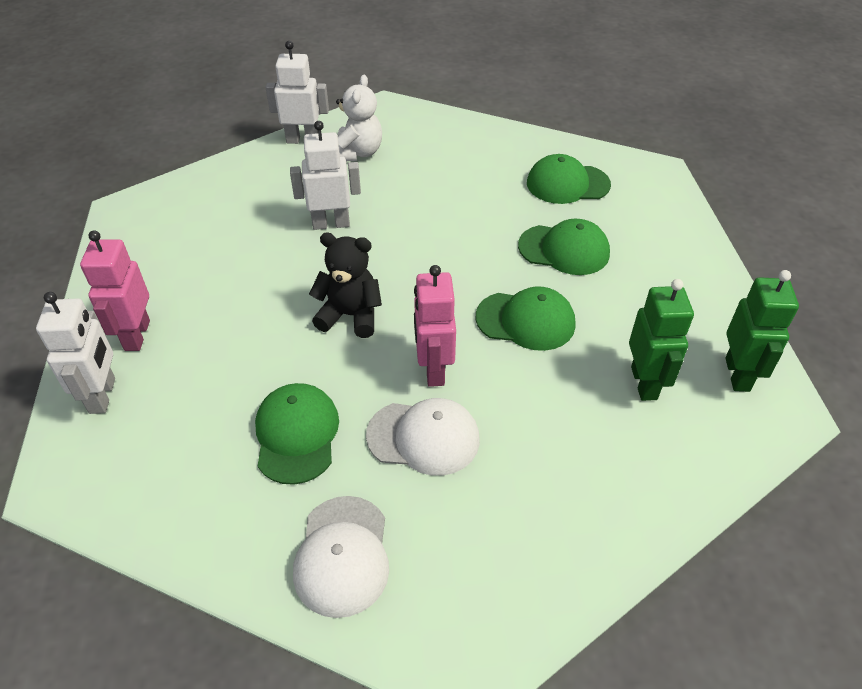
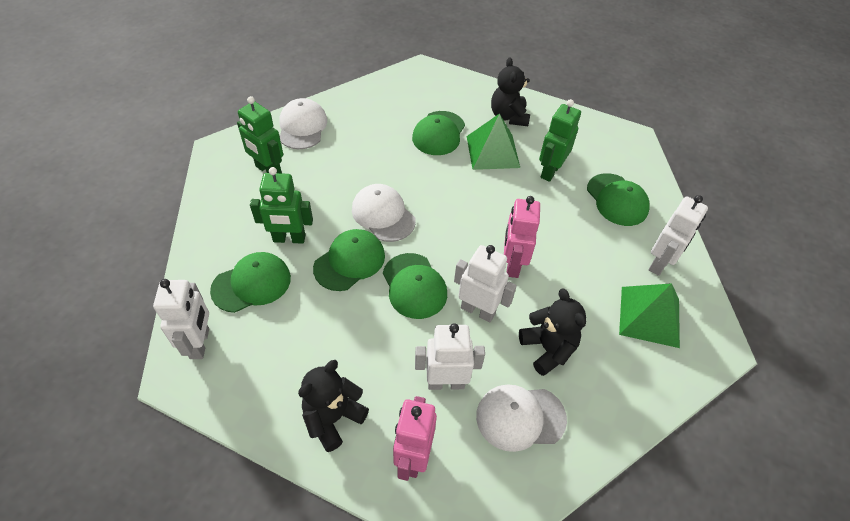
black teddy bear: [309,233,382,338] = 1 -> [298,360,369,452] [491,57,530,126] [519,288,586,376] = 3
green cap: [255,383,339,485] [476,286,575,351] [518,219,610,275] [527,154,611,204] = 4 -> [210,252,291,313] [313,229,385,291] [383,253,447,319] [412,111,465,155] [587,173,650,226] = 5
green pyramid: none = 0 -> [467,113,520,170] [619,283,680,348] = 2
green robot: [629,279,694,401] [725,270,799,392] = 2 -> [237,96,283,173] [250,167,313,244] [539,99,581,182] = 3
white cap: [293,496,389,618] [366,398,480,476] = 2 -> [279,98,327,149] [352,184,416,242] [476,385,567,452] = 3
white robot: [36,292,115,414] [265,41,329,144] [290,121,361,230] = 3 -> [153,279,209,359] [415,323,485,390] [454,245,517,322] [648,195,708,276] = 4
white teddy bear: [336,75,382,161] = 1 -> none = 0

